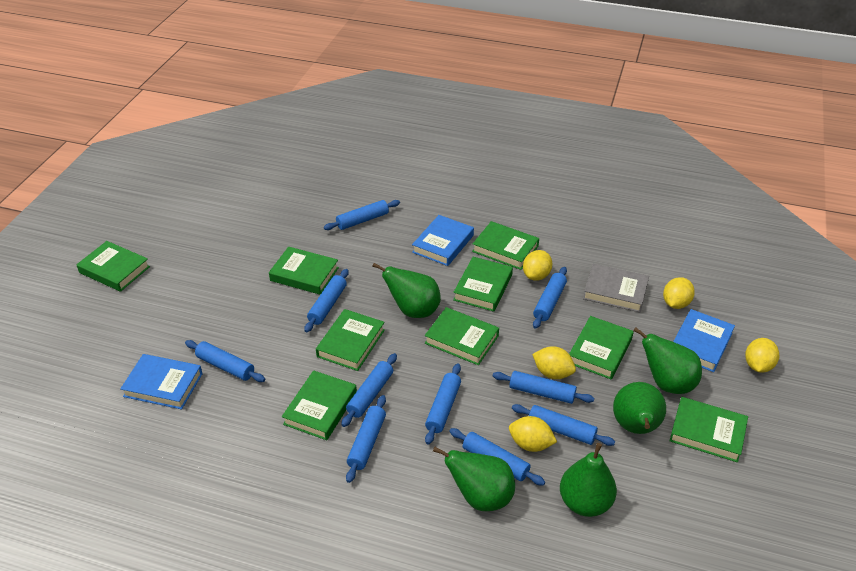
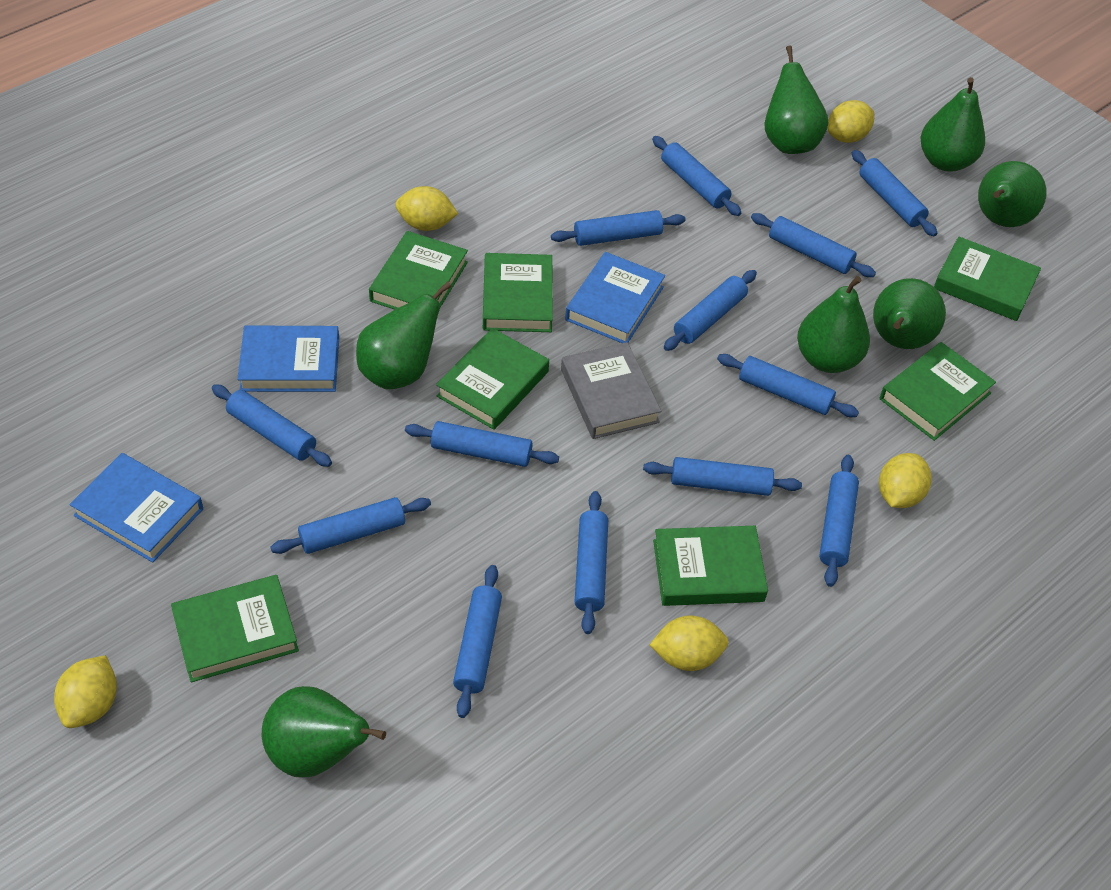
blue rolling pin: [185,340,265,382] [304,269,349,332] [324,200,400,230] [341,353,397,427] [346,395,386,483] [425,363,461,445] [449,428,545,486] [493,371,594,404] [512,404,615,446] [533,267,567,329] = 10 -> [212,384,332,467] [271,497,431,554] [405,421,559,467] [453,565,502,718] [551,210,686,246] [575,491,608,634] [643,457,802,496] [652,136,741,216] [664,270,757,351] [717,354,859,417] [751,213,876,277] [819,455,859,587] [852,150,938,236] = 13
green book: [76,241,150,292] [269,247,339,295] [282,370,357,440] [316,309,385,371] [425,307,499,365] [453,257,513,312] [472,221,539,270] [569,316,634,380] [670,397,748,462] = 9 -> [171,575,299,682] [369,231,468,310] [436,328,549,430] [483,253,553,332] [653,526,768,606] [879,342,996,441] [934,237,1041,321] = 7
green pear: [372,263,441,318] [433,447,515,511] [560,443,617,517] [613,382,666,434] [633,327,702,394] = 5 -> [262,686,386,778] [356,281,452,389] [765,45,828,154] [797,276,870,373] [873,278,946,349] [920,77,985,171] [978,161,1047,227] = 7

